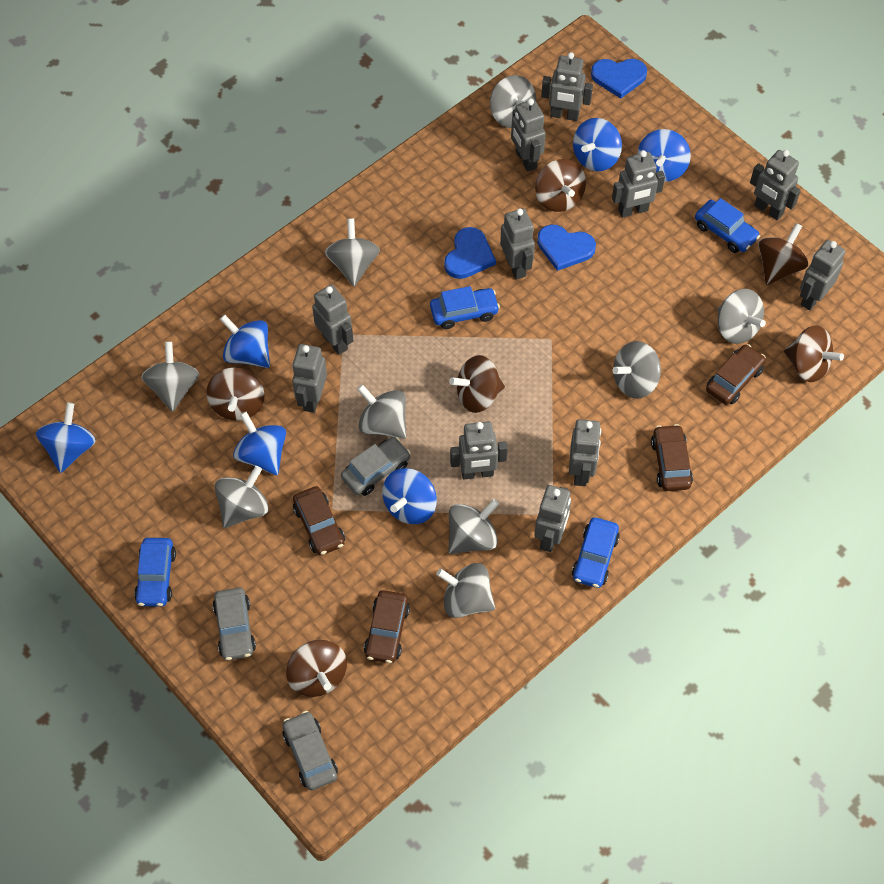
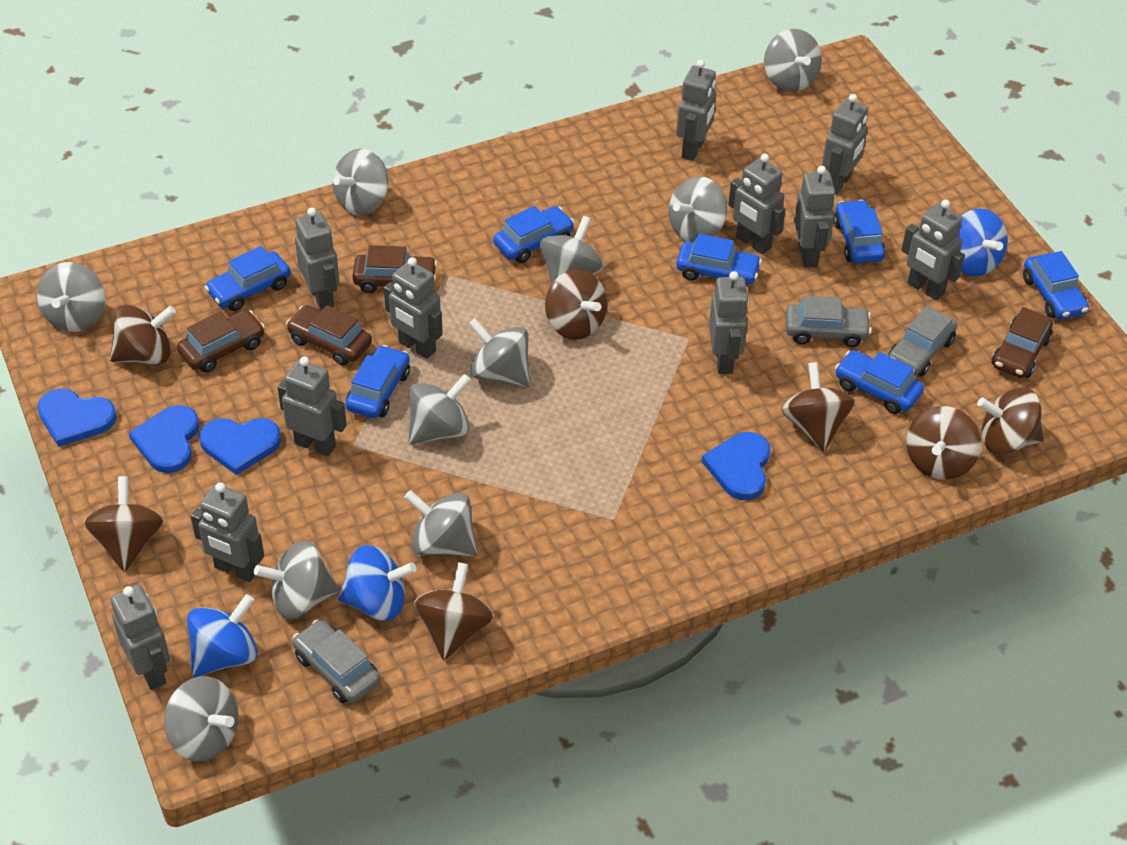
blue car: [134,538,176,607] [430,286,500,329] [572,517,620,588] [695,198,760,253] = 4 -> [205,246,291,311] [345,345,410,418] [493,206,575,263] [676,234,762,285] [833,200,886,263] [835,350,924,414] [1023,251,1089,320] = 7
blue heart: [444,227,496,279] [537,224,596,271] [591,59,647,99] = 3 -> [37,388,117,447] [129,405,199,473] [199,418,281,475] [702,432,770,500] = 4
blue spinning top: [36,403,96,473] [220,315,270,368] [233,412,286,475] [383,468,437,524] [573,118,622,171] [637,129,691,182] = 6 -> [187,594,258,677] [338,545,416,621] [957,209,1008,276] = 3
brown spinning top: [206,367,265,421] [286,640,347,697] [449,355,505,413] [535,159,586,212] [758,223,809,285] [784,325,844,382] = 6 -> [84,476,163,572] [110,305,176,365] [414,562,493,660] [545,269,607,340] [781,362,855,452] [906,406,981,480] [977,388,1044,455] = 7
grey spinning top: [141,342,199,412] [215,466,269,528] [325,218,380,286] [357,384,406,439] [436,563,495,618] [448,499,499,554] [490,75,536,128] [612,341,661,399] [718,289,766,344] = 9 -> [37,262,105,332] [164,676,238,762] [254,541,340,619] [333,149,388,216] [404,490,477,557] [409,374,471,445] [468,318,530,387] [540,216,604,284] [669,176,727,242] [764,29,822,92] = 10

